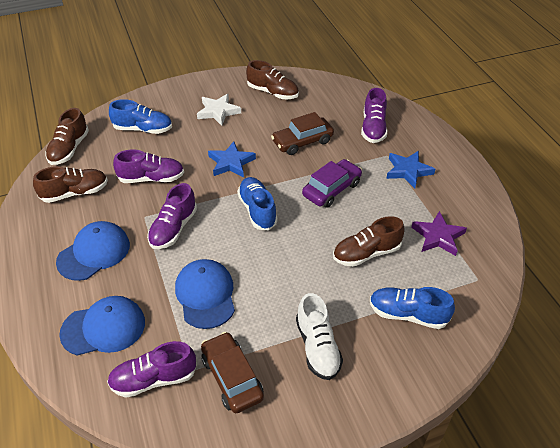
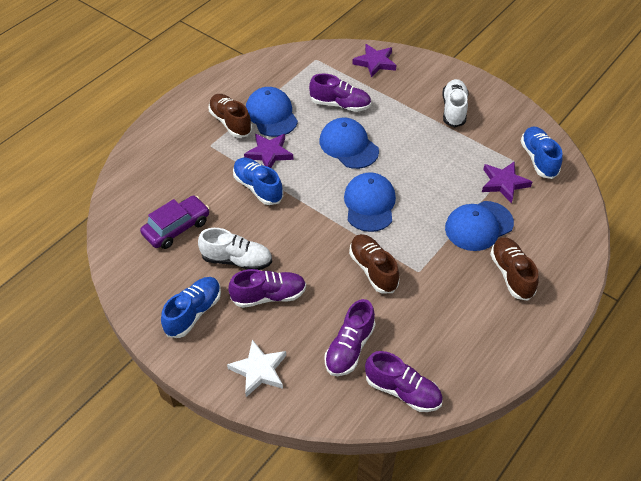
blue cap: [56,221,130,281] [59,296,145,355] [175,259,235,329] = 3 -> [246,87,298,137] [320,118,379,169] [344,172,396,232] [445,201,514,251] = 4
blue star: [208,141,256,178] [386,151,435,188] = 2 -> none = 0
brown car: [201,332,264,413] [271,112,334,155] = 2 -> none = 0
brown shoe: [33,166,108,203] [45,108,89,165] [246,60,299,99] [333,216,405,267] = 4 -> [208,94,252,138] [349,234,399,293] [490,237,539,301] = 3
purple star: [411,211,467,256] = 1 -> [244,134,293,168] [352,44,396,78] [482,161,532,203] = 3
white shoe: [296,293,343,380] = 1 -> [198,228,272,270] [442,79,468,128] = 2

